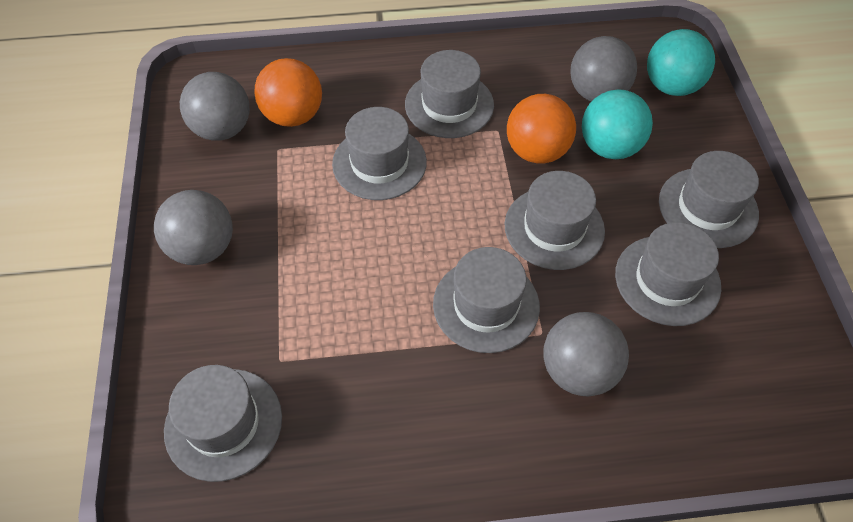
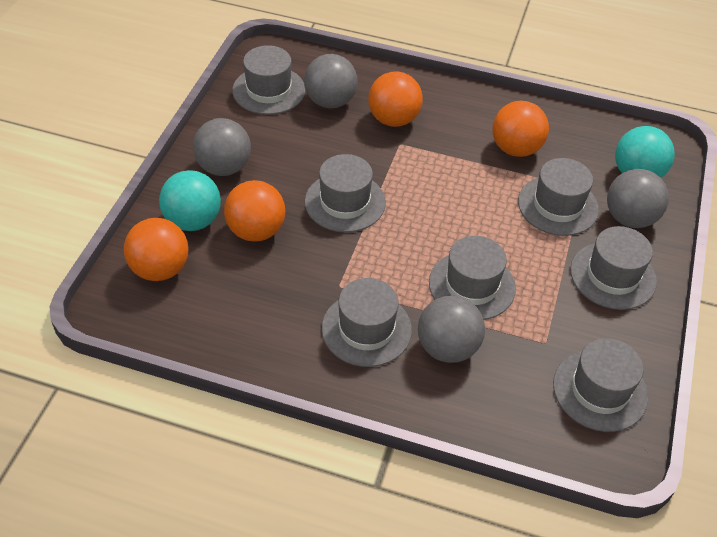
orange ball: [254,58,322,127] [507,94,576,164] = 2 -> [124,218,189,281] [224,180,285,242] [368,71,423,127] [492,101,549,157] = 4

